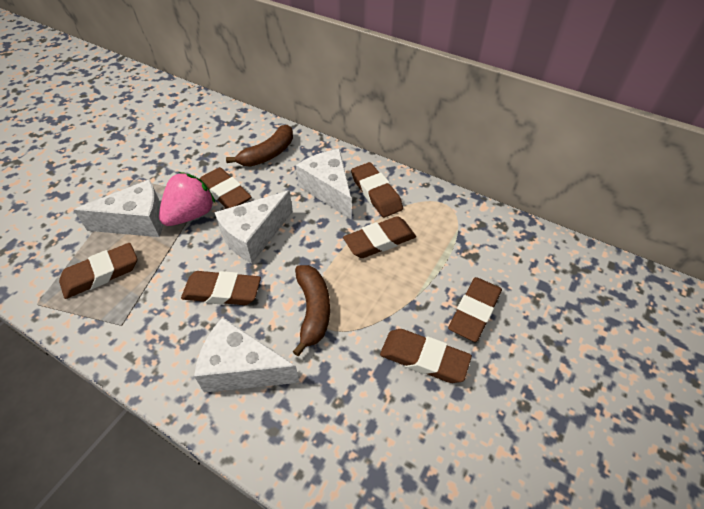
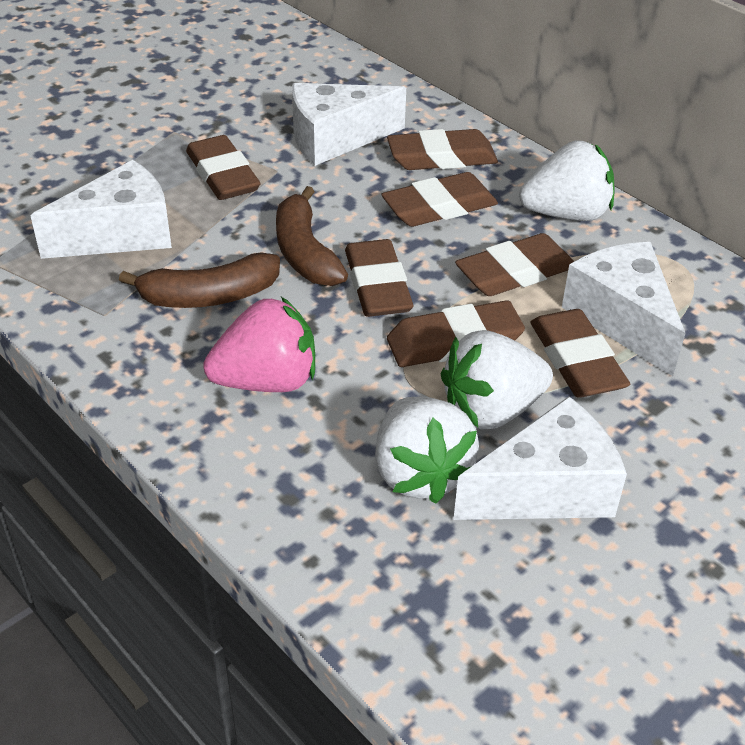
white strawberry: none = 0 -> [375,396,479,504] [441,330,553,430] [519,140,615,221] = 3

